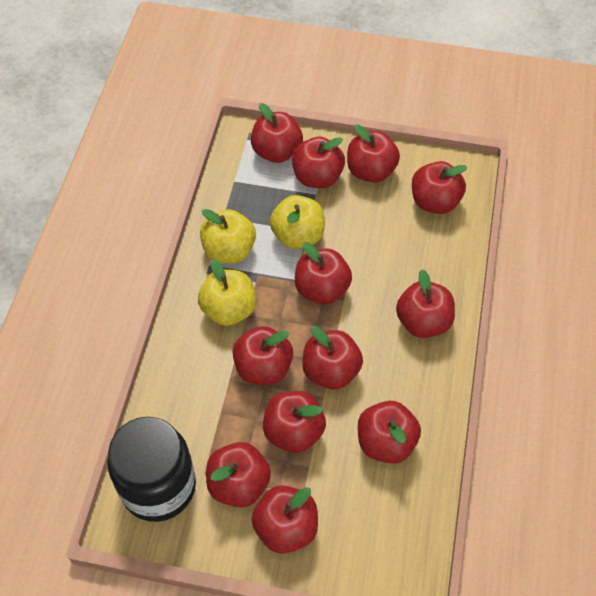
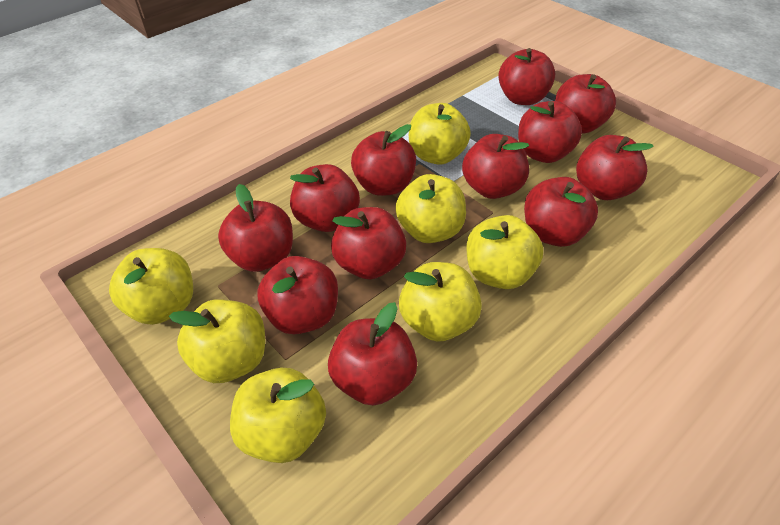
black jar: [107,417,196,522] = 1 -> none = 0
yellow apple: [198,259,256,326] [200,209,256,263] [270,195,325,249] = 3 -> [109,248,193,325] [169,299,265,383] [230,368,326,463] [395,174,466,243] [399,262,482,342] [409,103,471,165] [467,215,543,289] = 7

